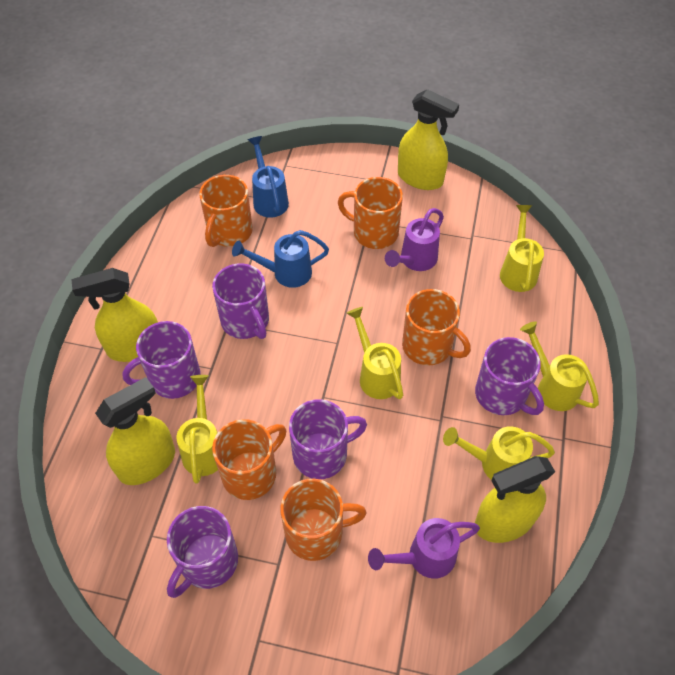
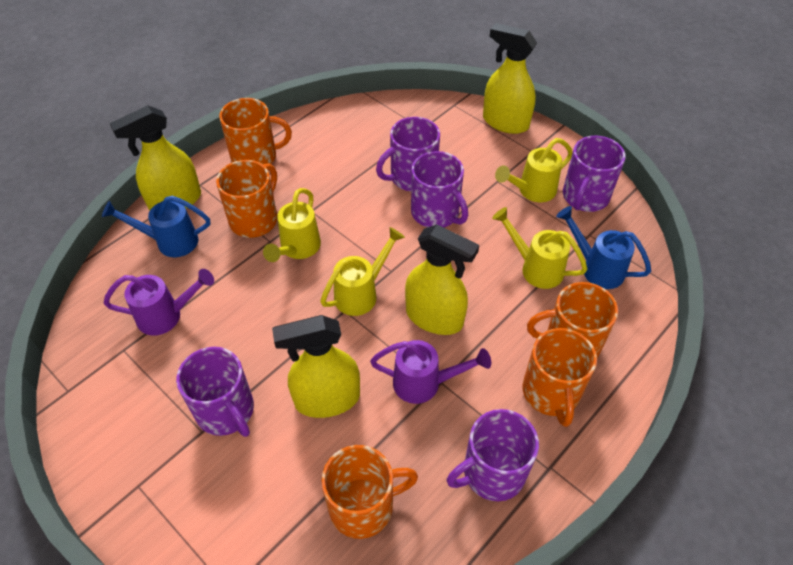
yellow watering can: [177,375,218,484] [347,307,403,399] [443,426,555,480] [500,205,544,292] [520,322,599,411] = 5 -> [263,188,321,262] [320,227,405,316] [492,207,588,289] [495,138,573,202] = 4

